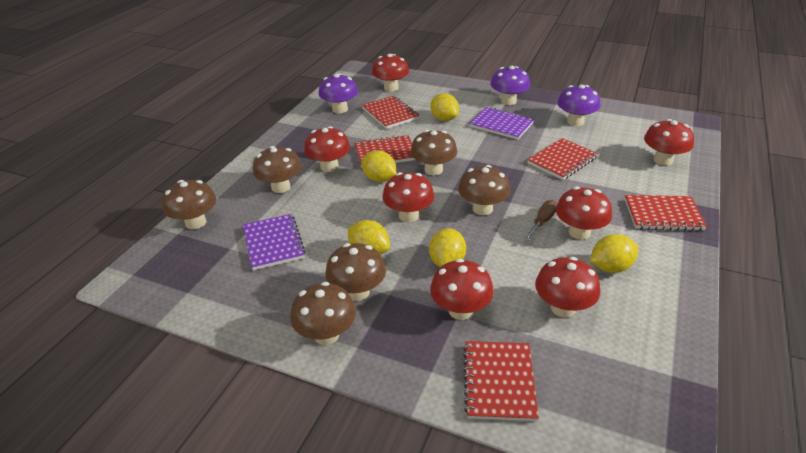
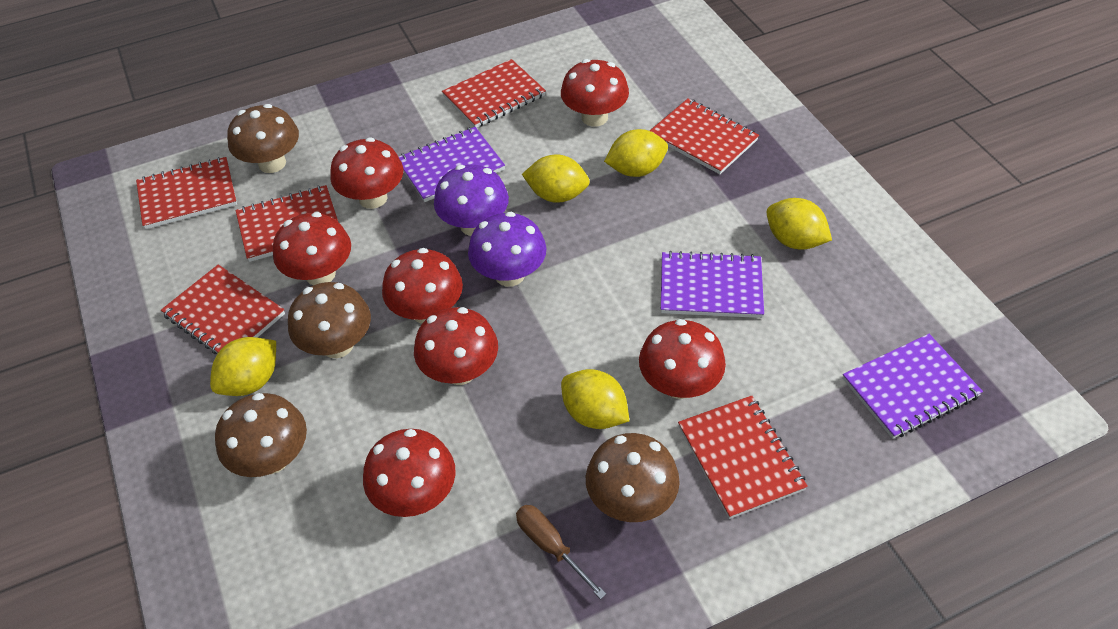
brown mushroom: [162,180,216,229] [253,146,302,193] [290,282,356,345] [325,243,386,301] [410,130,457,175] [458,165,510,215] = 6 -> [215,393,307,477] [227,104,299,173] [288,282,371,358] [586,433,680,522] = 4
purple mushroom: [318,74,358,113] [490,66,530,105] [557,84,601,126] = 3 -> [434,165,509,236] [468,212,546,287] = 2
purple notebook: [243,214,306,270] [469,107,534,140] = 2 -> [399,127,505,202] [661,251,764,318] [843,334,983,439] = 3
red notebook: [355,135,415,168] [362,96,419,129] [463,341,539,421] [527,138,598,180] [625,195,707,231] = 5 -> [136,157,237,229] [161,264,285,354] [235,185,338,262] [442,59,546,128] [650,98,759,174] [678,396,808,519] = 6

